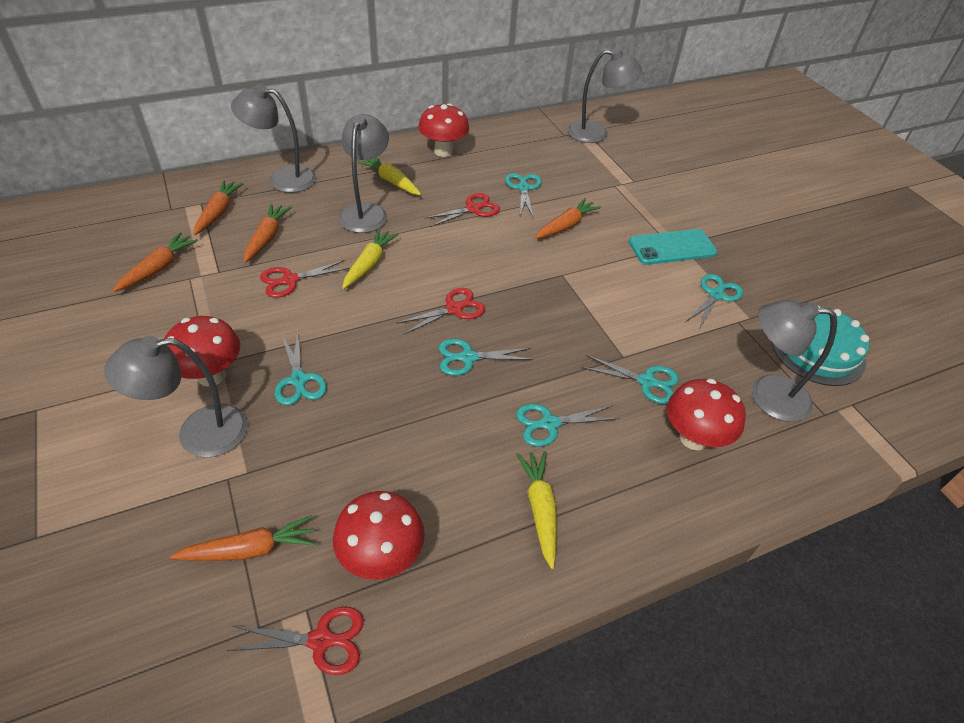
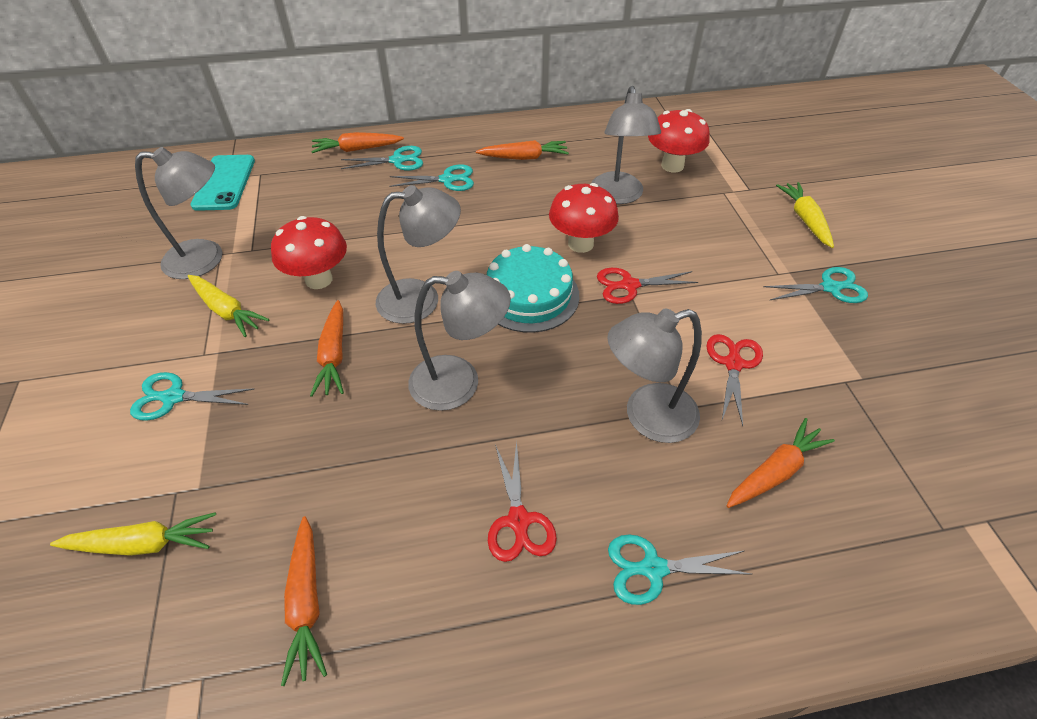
red mushroom: [164,316,240,387] [333,491,425,580] [418,103,469,157] [667,379,746,450] = 4 -> [271,216,347,289] [549,183,619,253] [648,109,709,172] = 3
red scissors: [227,606,364,675] [260,260,350,298] [396,288,485,334] [424,193,500,227] = 4 -> [488,441,557,562] [597,268,698,304] [706,334,763,426] = 3
turquoise scissors: [275,331,327,405] [439,339,534,376] [505,173,542,218] [516,404,619,447] [582,355,679,404] [686,274,743,328] = 6 -> [130,372,254,421] [341,146,423,171] [389,164,474,191] [608,534,752,605] [763,267,868,303] = 5

